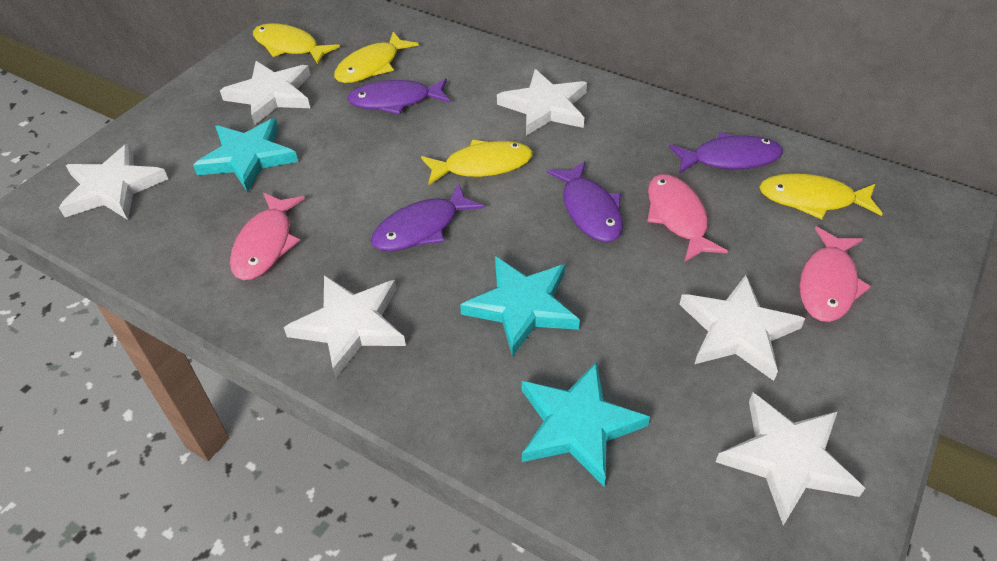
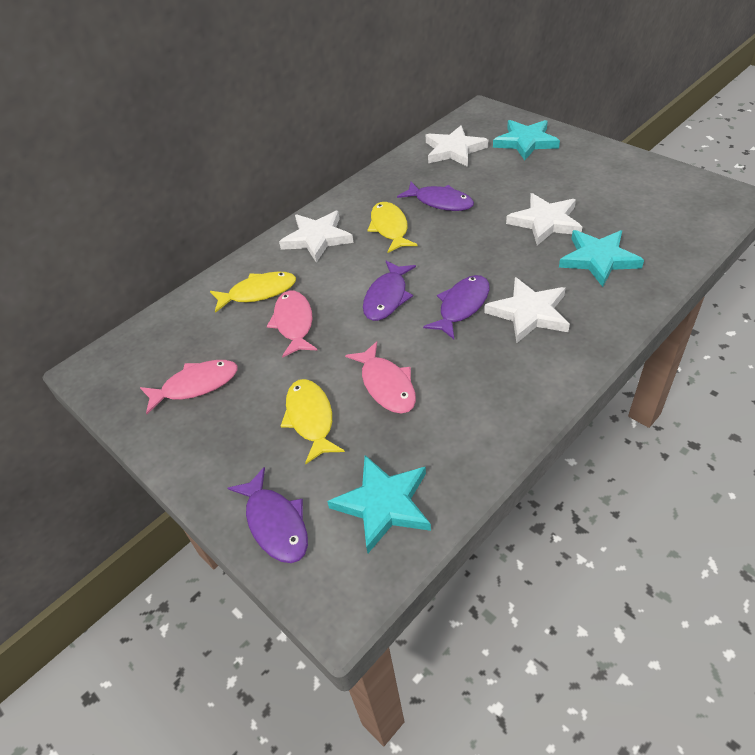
white star: [59,144,168,220] [220,61,310,125] [284,275,406,377] [497,69,587,136] [679,275,805,381] [716,393,865,526] = 6 -> [279,211,353,263] [426,125,488,167] [484,277,570,343] [506,193,582,245] = 4
yellow fish: [253,24,340,64] [334,32,419,83] [421,140,533,186] [759,173,882,219] = 4 -> [210,272,296,313] [281,379,345,464] [367,202,418,253] = 3

